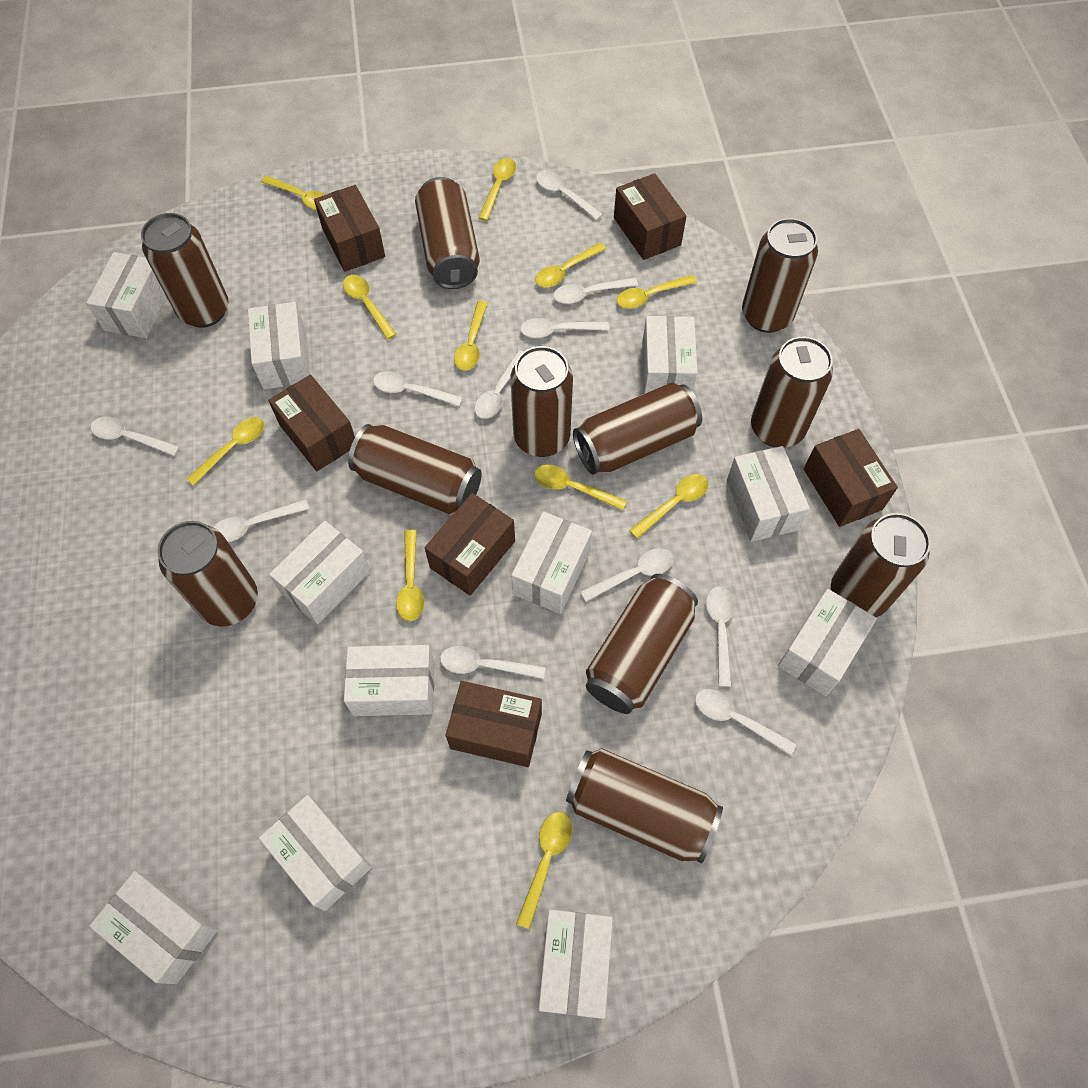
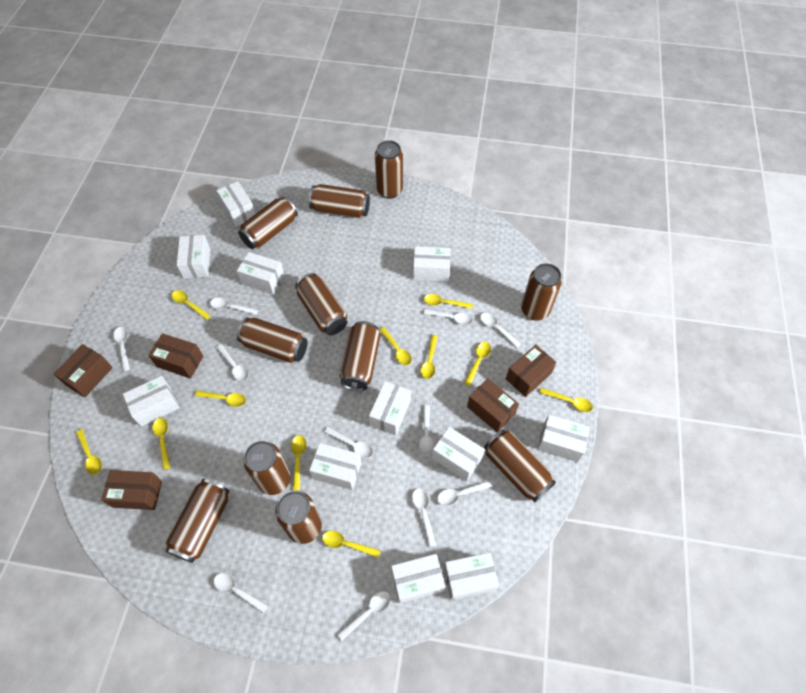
brown box: [268,375,355,471] [314,185,385,272] [425,493,515,596] [446,681,542,767] [614,173,686,260] [804,429,898,527] = 6 -> [54,344,113,397] [101,470,162,510] [148,333,203,378] [467,378,519,432] [506,345,557,397] = 5

